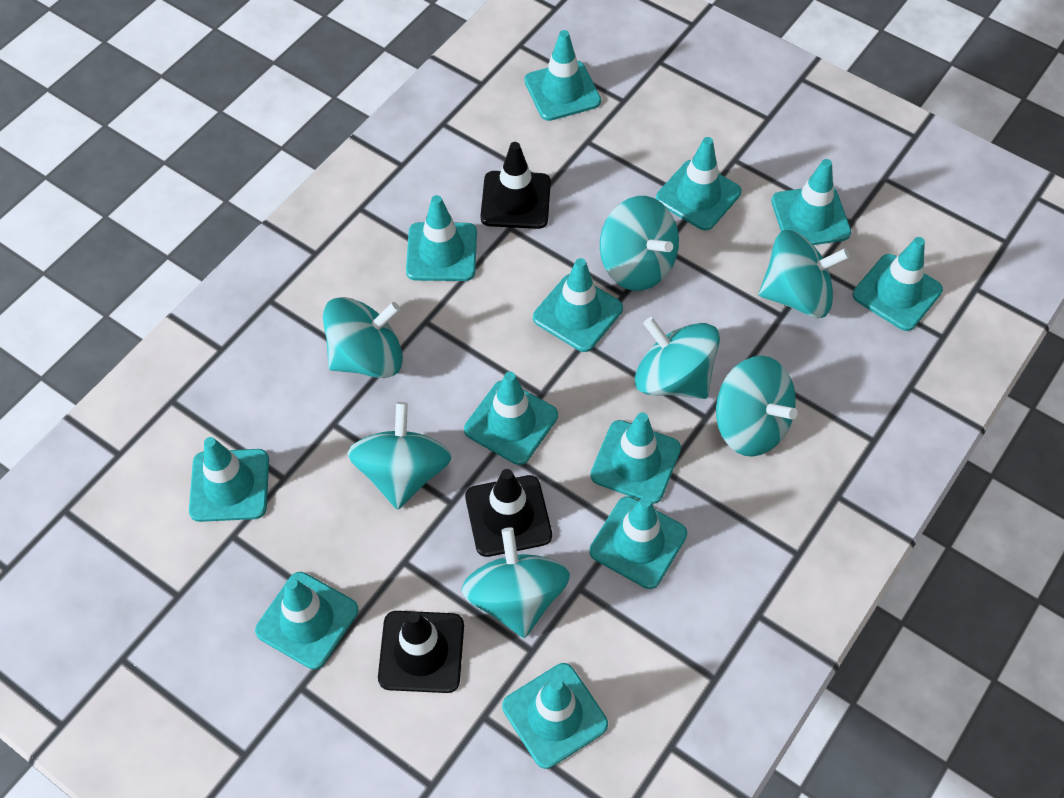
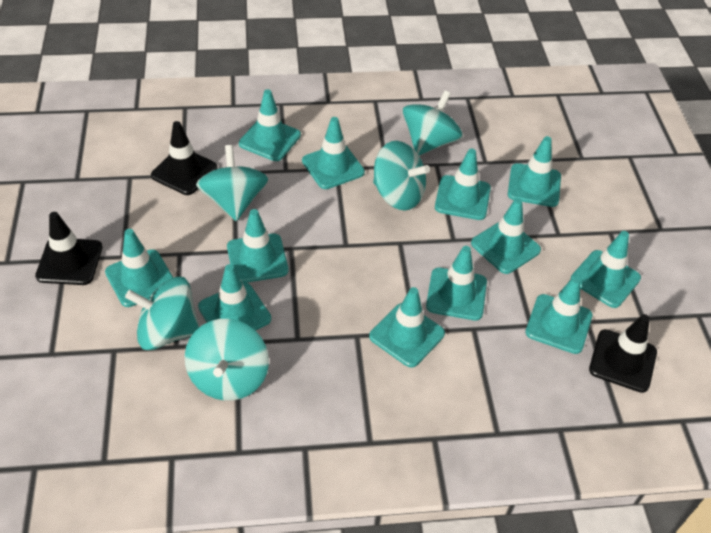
turquoise spinning top: [323,297,403,378] [347,402,452,510] [461,527,570,638] [600,196,679,291] [635,317,720,399] [716,356,798,457] [759,230,850,318] = 7 -> [125,277,199,350] [185,319,269,401] [196,145,268,221] [373,141,430,211] [403,90,463,156] = 5

